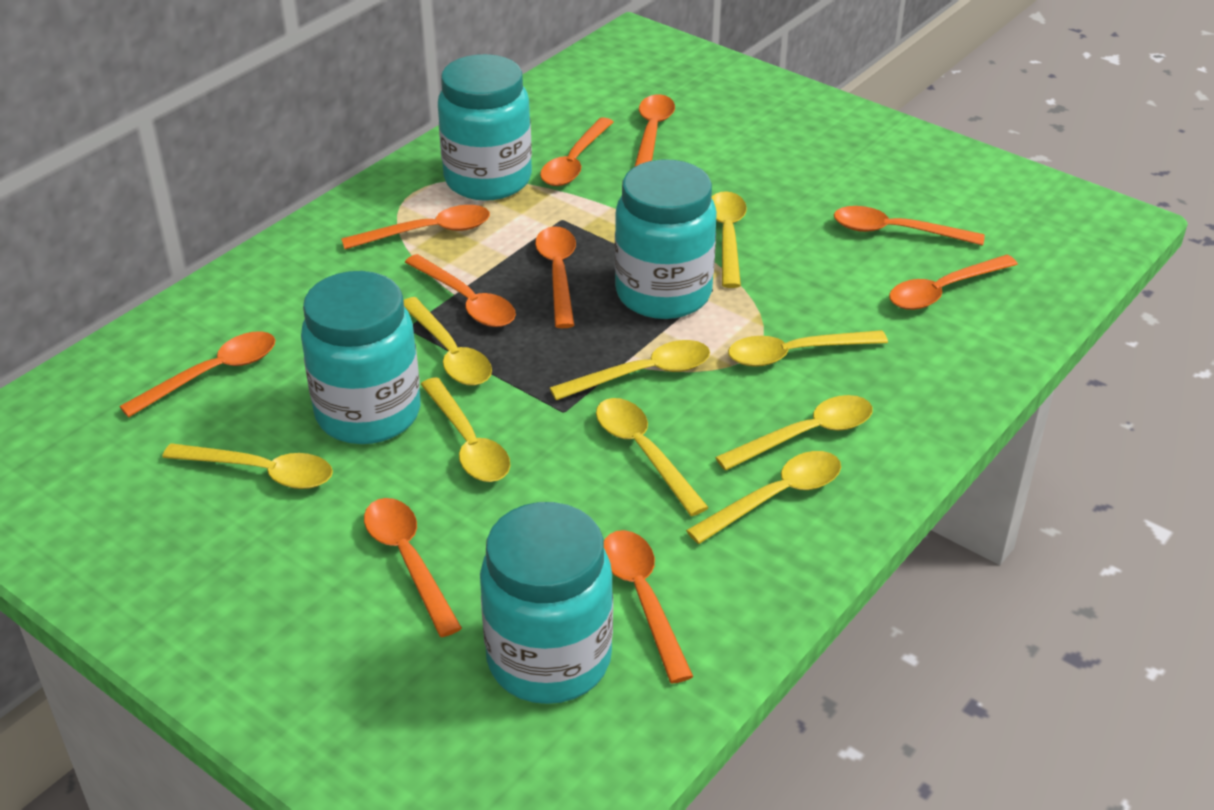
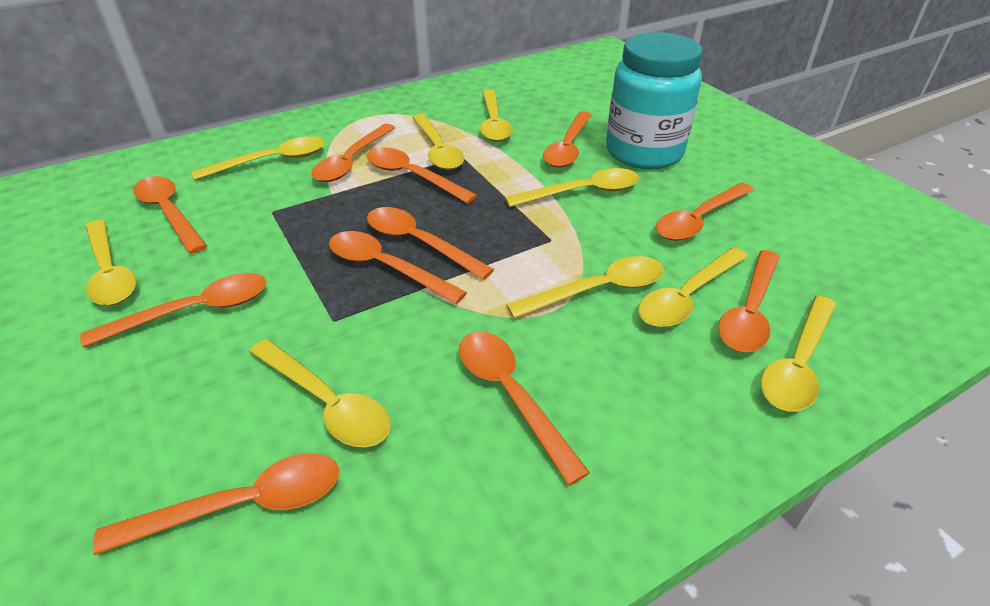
orange spoon: [119,331,275,417] [341,205,490,249] [364,498,462,637] [405,254,516,327] [535,226,576,328] [540,117,613,186] [604,530,693,684] [634,94,675,167] [834,206,985,246] [889,255,1018,310] = 10 -> [80,273,266,348] [93,453,339,555] [133,176,207,254] [312,124,395,182] [329,231,467,304] [367,147,477,204] [367,207,494,280] [459,331,590,485] [543,111,592,167] [656,183,754,241] [718,250,780,352] = 11
turquoise jar: [301,271,421,444] [438,54,532,201] [480,502,613,704] [615,159,717,319] = 4 -> [606,32,703,169] = 1

